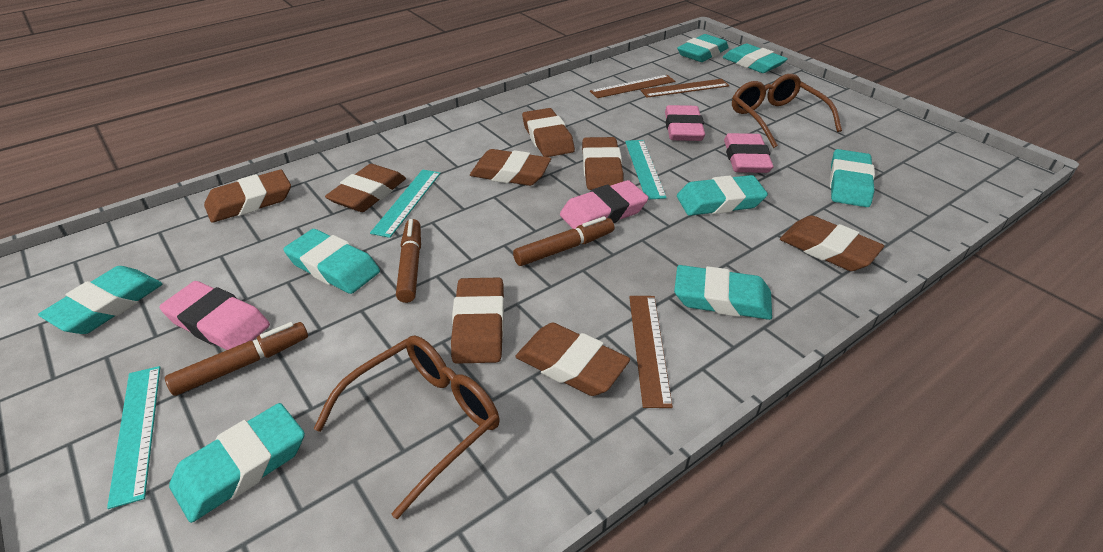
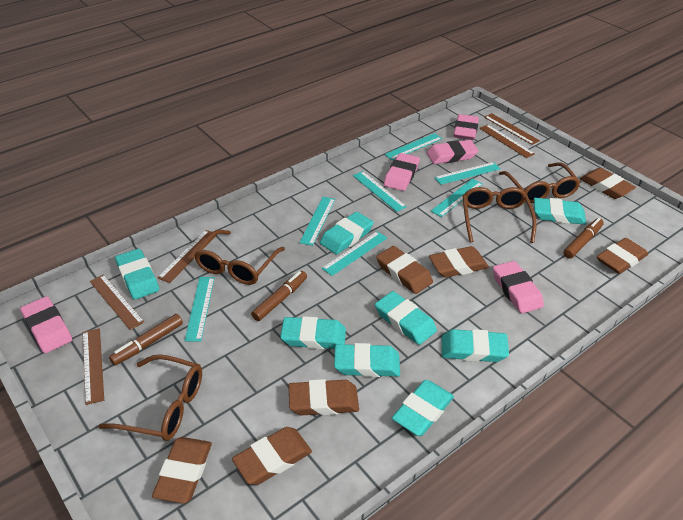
brown eraser: [204,170,291,223] [325,164,406,212] [451,277,504,364] [470,149,551,186] [516,323,630,396] [522,108,575,157] [582,137,623,190] [780,215,884,271] = 8 -> [152,437,212,504] [232,427,312,485] [289,379,359,415] [376,246,433,294] [429,246,489,278] [580,168,636,199] [597,238,648,274] = 7
brown glasses: [313,336,499,519] [732,74,842,148] = 2 -> [98,354,202,441] [194,230,285,285] [462,187,537,243] [499,162,581,203] = 4
brown ruler: [590,75,675,98] [629,296,673,408] [640,79,729,98] = 3 -> [83,328,104,405] [90,274,144,330] [157,230,218,283] [479,124,535,158] [484,113,540,145] = 5
pink eraser: [159,281,270,350] [560,180,649,229] [665,105,705,141] [724,133,773,173] = 4 -> [20,296,72,353] [384,153,420,191] [427,140,478,164] [453,114,479,140] [493,261,544,313] = 5
turquoise ruler: [107,366,160,509] [370,170,441,238] [625,140,667,200] = 3 -> [184,277,215,342] [299,197,335,246] [322,231,387,276] [353,171,407,212] [385,133,442,160] [431,179,483,217] [434,162,501,185] = 7

